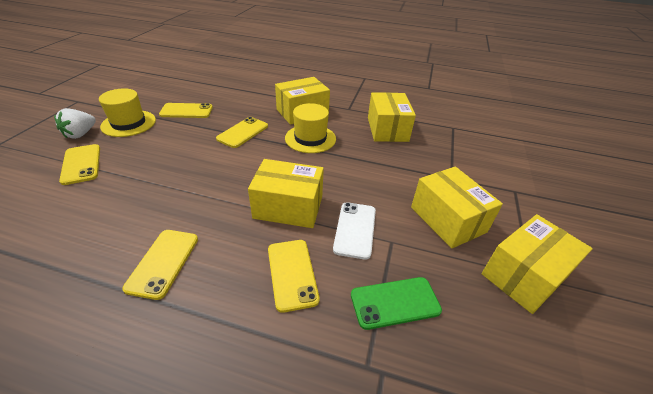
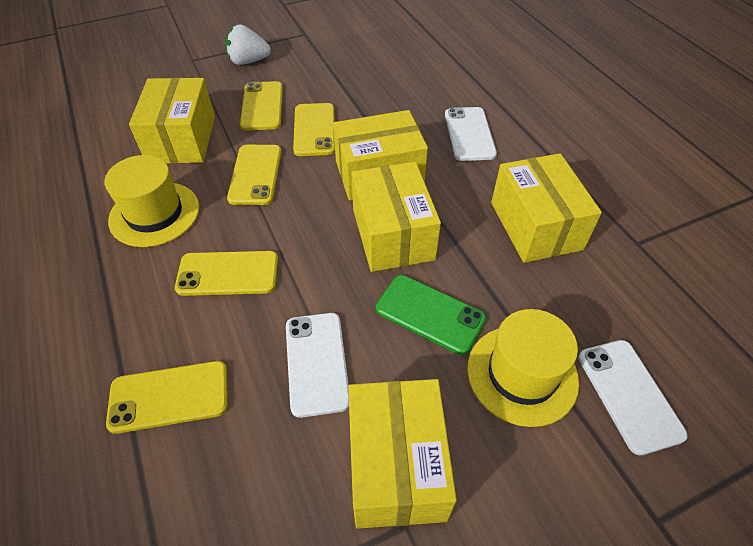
white phone: [333,202,376,260] = 1 -> [286,313,349,418] [445,107,497,161] [578,340,688,455] = 3

